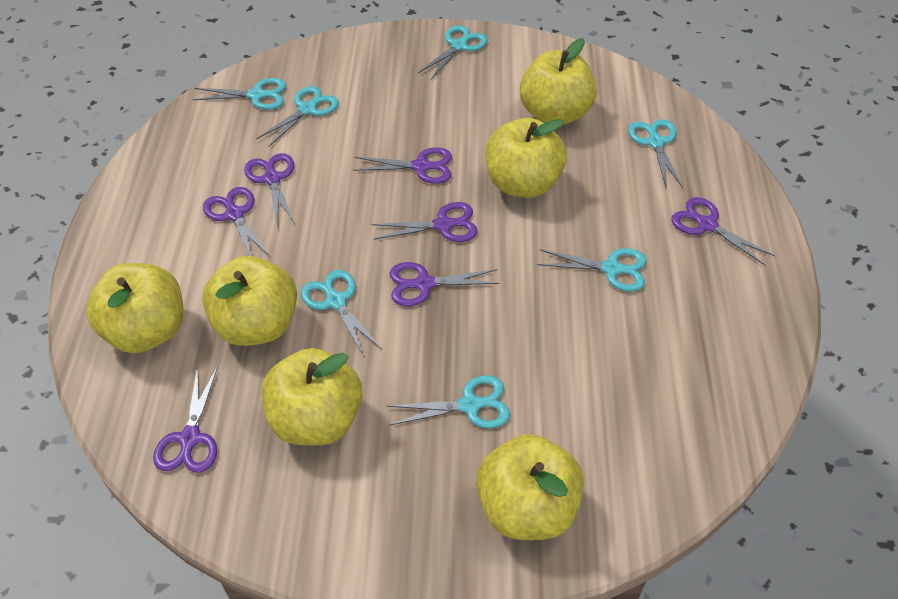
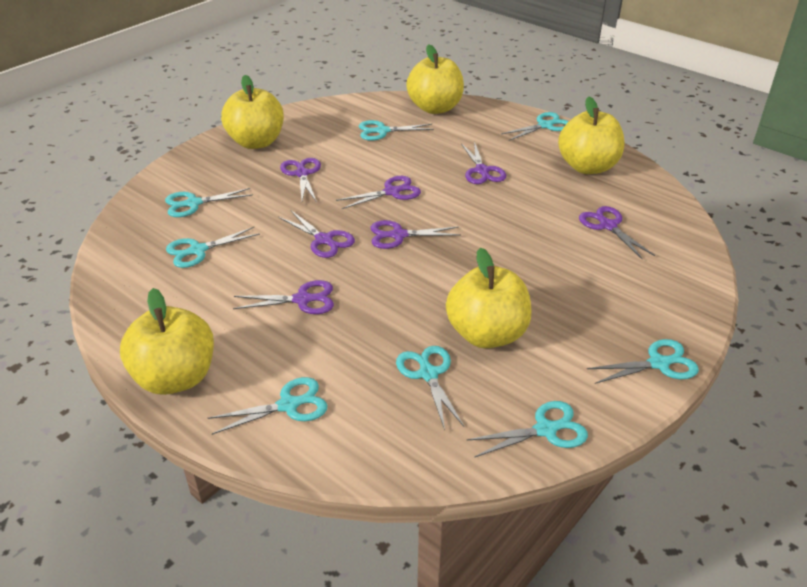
turquoise scissors: [192,78,286,110] [256,86,339,147] [301,270,382,356] [387,375,510,428] [418,25,488,79] [537,248,646,292] [628,119,683,188] = 7 -> [165,188,253,217] [166,227,260,268] [208,377,328,435] [359,120,434,141] [396,346,464,430] [467,401,588,458] [501,112,569,141] [587,339,699,384] = 8
yellow apple: [86,263,184,353] [202,256,297,346] [262,348,362,445] [476,434,584,540] [485,118,567,198] [520,38,597,125] = 6 -> [120,288,214,395] [221,75,284,149] [406,44,464,114] [446,248,532,348] [558,97,624,174] = 5

